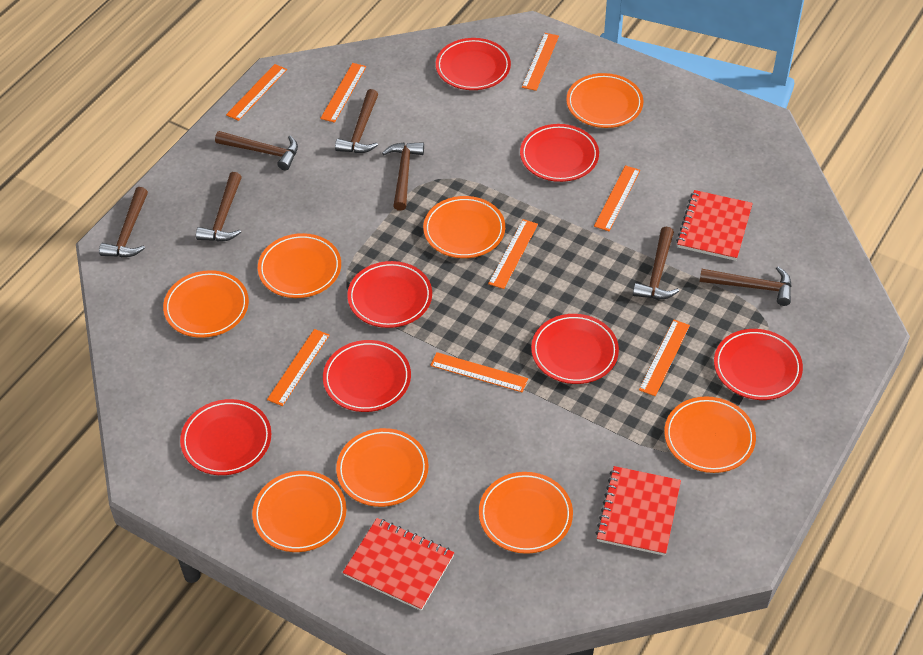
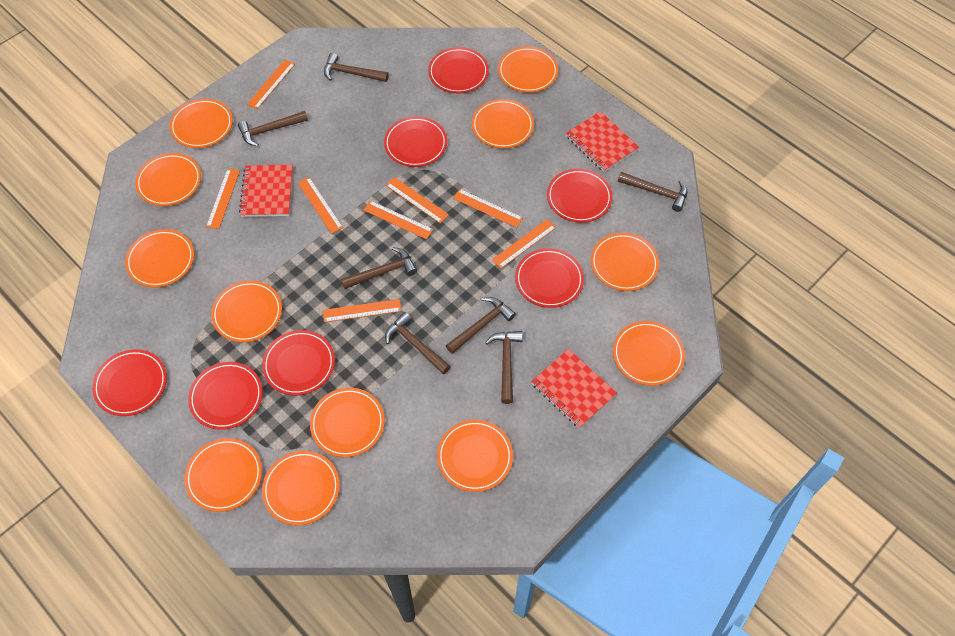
orange plate: [163,270,249,338] [252,471,346,552] [258,233,341,298] [336,428,428,507] [423,196,505,258] [479,472,573,554] [566,73,643,128] [664,396,756,473] = 8 -> [125,229,194,288] [135,153,201,206] [169,99,233,148] [185,438,262,512] [211,281,282,342] [262,451,340,525] [310,388,385,457] [437,420,513,492] [472,99,534,148] [498,46,558,93] [591,233,659,291] [613,321,685,386] = 12

